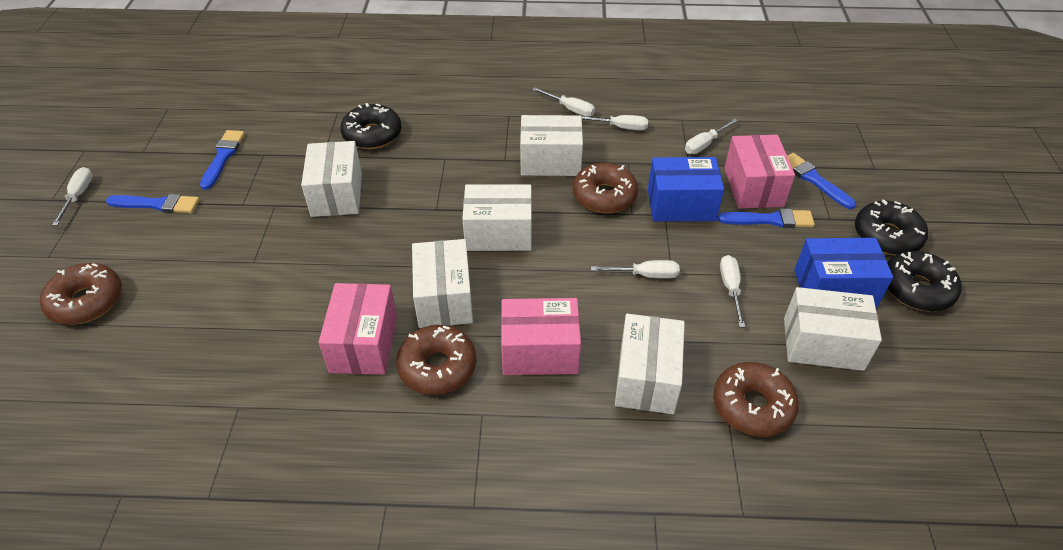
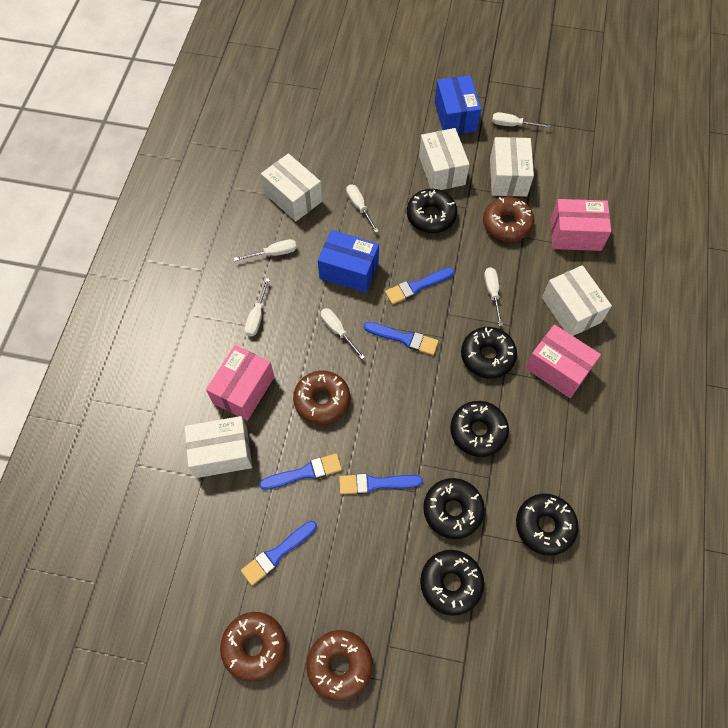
black donut: [340,103,401,149] [855,199,928,255] [887,251,962,311] = 3 -> [407,189,457,233] [420,550,484,616] [423,478,485,539] [450,401,509,457] [461,327,517,379] [516,494,579,556] = 6
blue brush: [106,194,199,213] [200,130,245,190] [718,209,815,228] [787,153,856,209] = 4 -> [241,521,317,586] [259,453,342,490] [339,473,423,494] [364,322,439,355] [385,268,454,305] = 5
white box: [301,141,362,217] [412,239,473,328] [462,184,532,251] [520,115,583,176] [615,314,685,414] [784,287,882,371] = 6 -> [185,416,252,478] [261,153,322,221] [419,128,470,190] [490,137,534,197] [542,265,612,336] = 5

